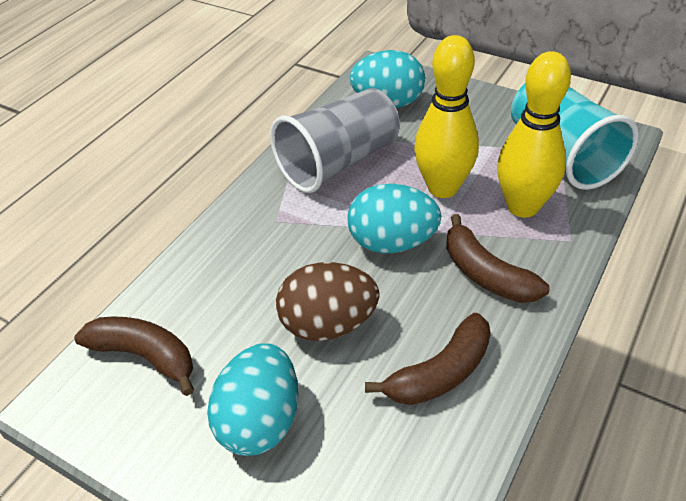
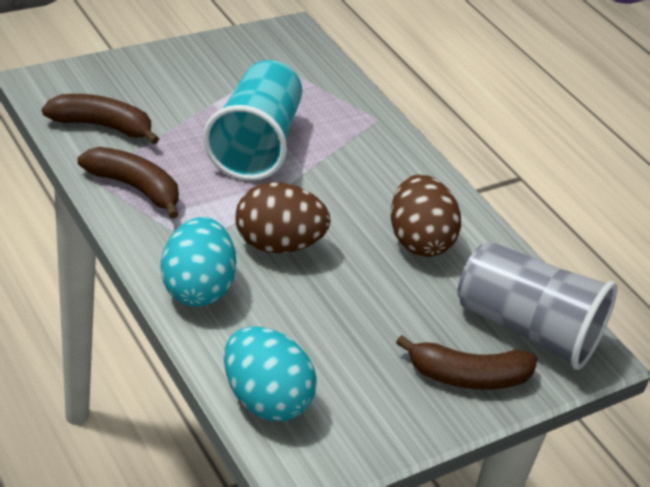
brown egg: [276,262,379,341] = 1 -> [235,182,331,253] [391,174,461,257] = 2
turquoise egg: [207,343,298,456] [348,184,442,254] [350,50,425,108] = 3 -> [161,217,236,307] [224,326,317,421] = 2
yellow bowling pin: [414,35,479,198] [497,51,571,218] = 2 -> none = 0

